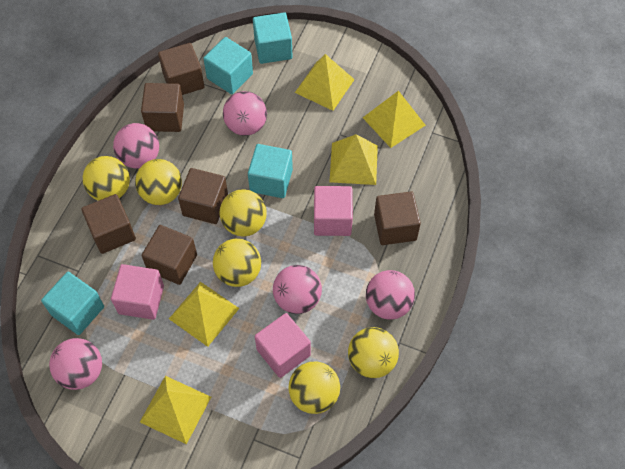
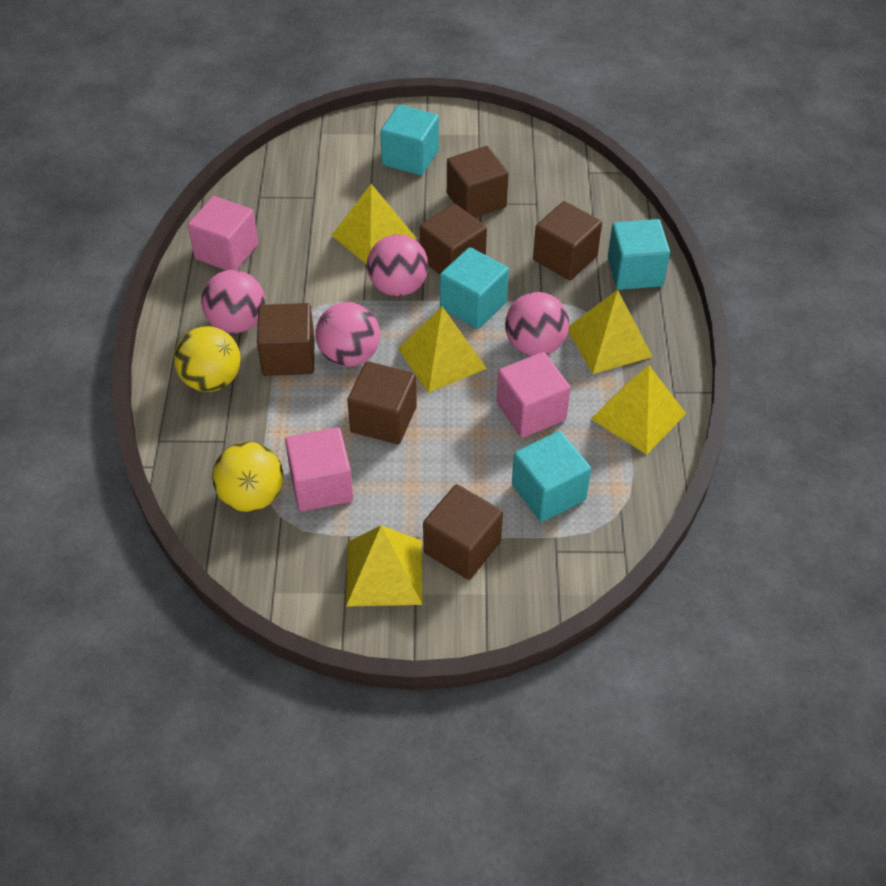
pink ball: [49,338,102,390] [113,123,159,168] [223,91,267,136] [273,265,322,314] [366,270,415,320] = 5 -> [201,270,265,333] [316,302,380,367] [367,234,429,296] [505,292,569,356] = 4
yellow ball: [83,156,130,201] [135,159,182,205] [213,239,261,287] [220,189,267,236] [288,361,340,414] [348,327,399,378] = 6 -> [174,326,241,392] [212,442,284,512] = 2

